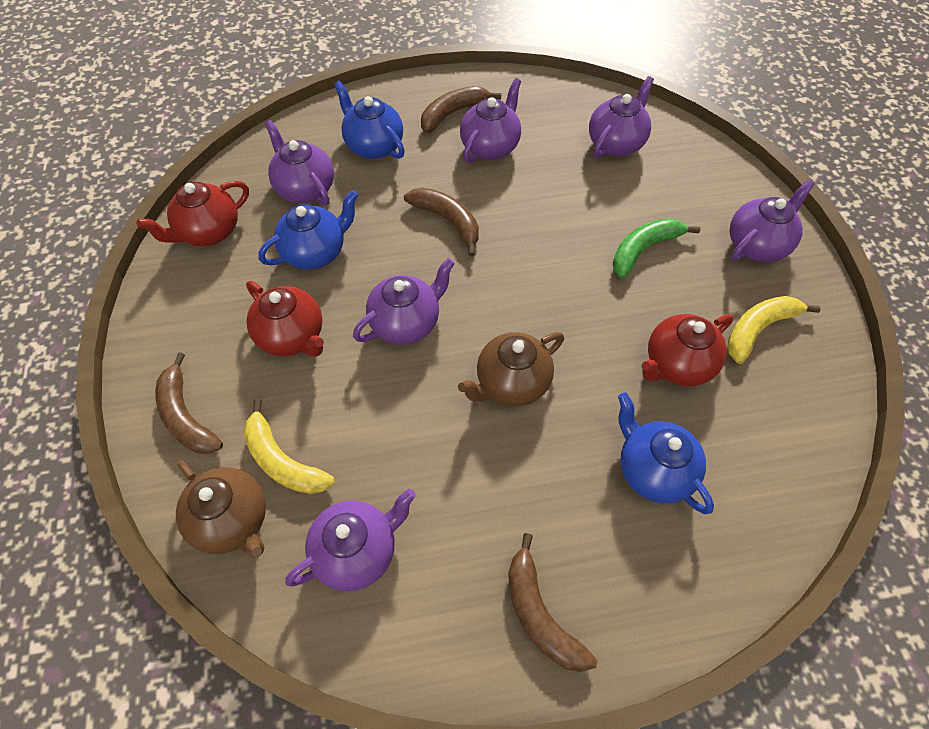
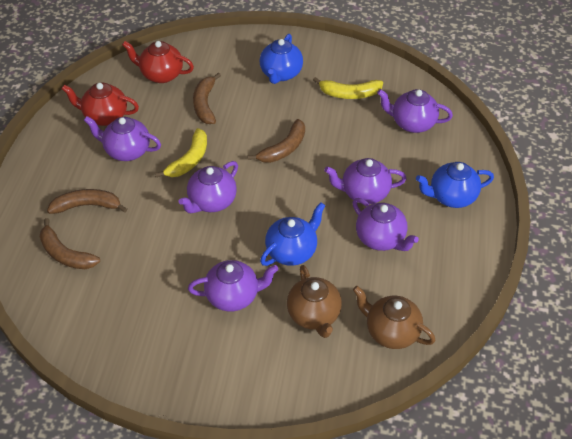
green banana: [613,218,700,279] = 1 -> none = 0
red teapot: [137,181,249,246] [246,281,324,356] [642,314,734,386] = 3 -> [62,83,139,126] [122,41,194,83] = 2

